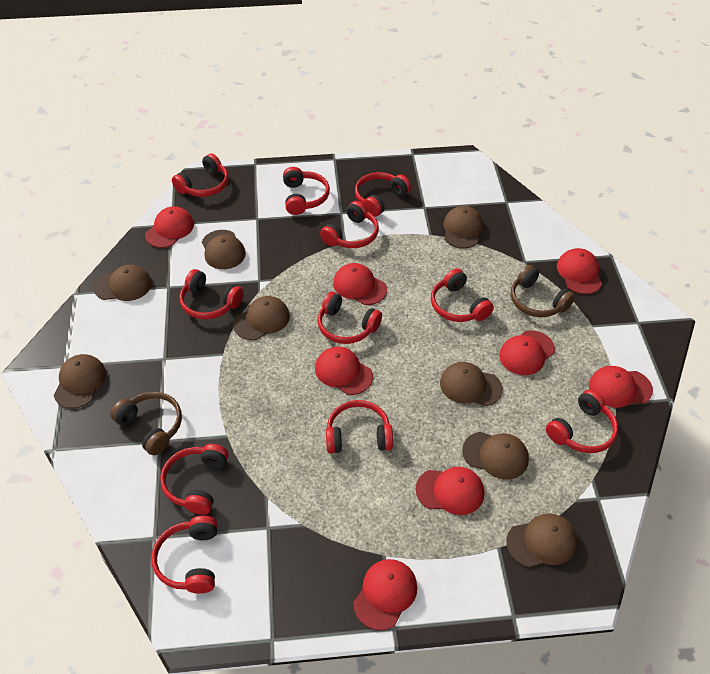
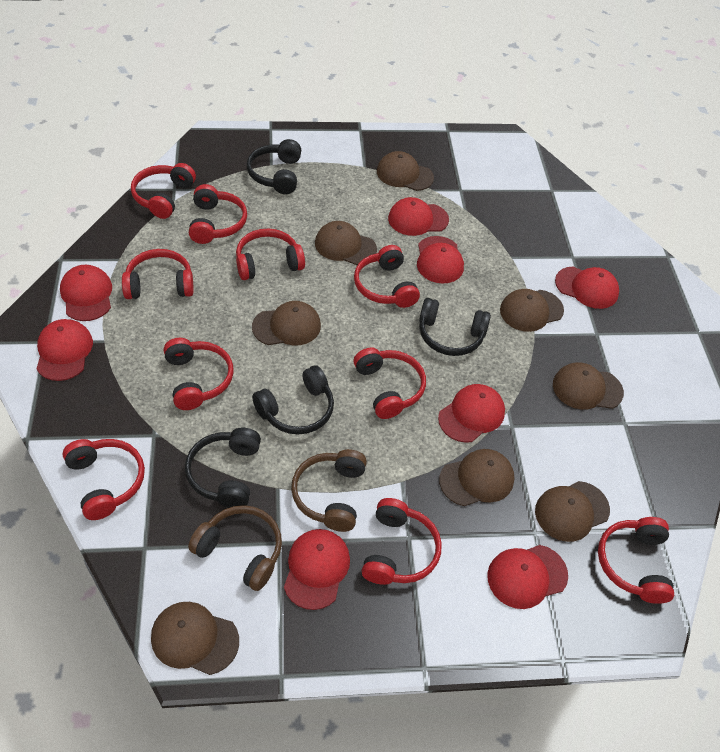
black headphones: none = 0 -> [185,428,261,508] [247,139,301,194] [252,365,334,435] [419,298,491,356] = 4
red headphones: [151,516,218,593] [160,444,229,515] [172,153,229,197] [180,269,244,319] [283,167,330,215] [317,291,382,344] [320,201,379,248] [326,400,393,453] [355,172,411,217] [431,269,494,322] [546,389,618,453] = 11 -> [63,439,145,520] [122,249,194,299] [131,163,196,219] [164,338,234,410] [189,184,247,244] [236,229,305,280] [354,245,420,308] [354,348,426,419] [362,498,442,585] [598,517,674,604] = 10

